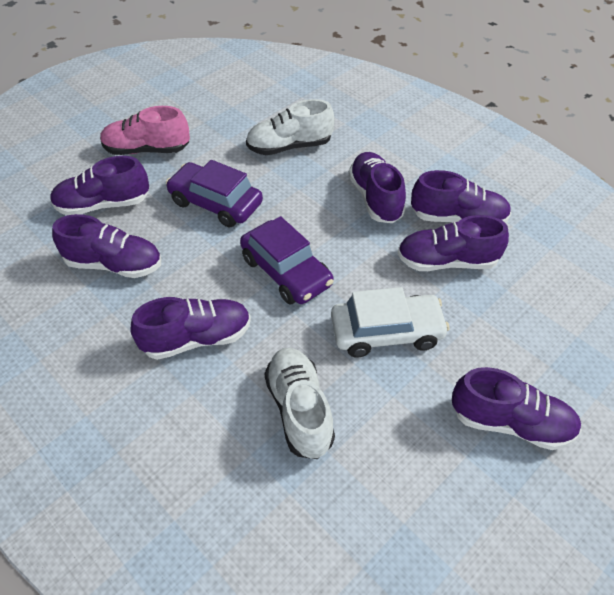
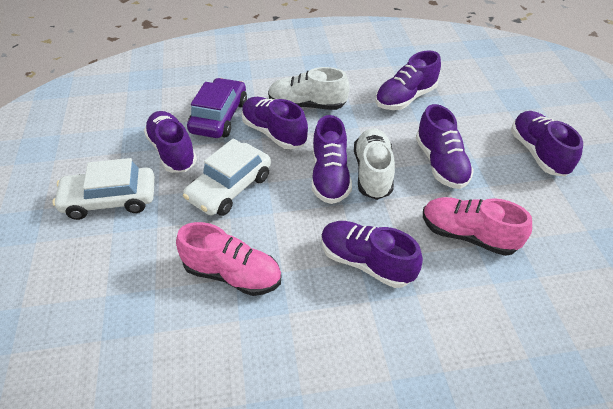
pink shoe: [100,106,190,155] = 1 -> [176,222,281,296] [423,197,532,256] = 2
purple car: [166,160,263,228] [240,216,334,305] = 2 -> [187,78,247,138] = 1
white car: [331,287,449,357] = 1 -> [52,158,155,220] [183,139,271,216] = 2

